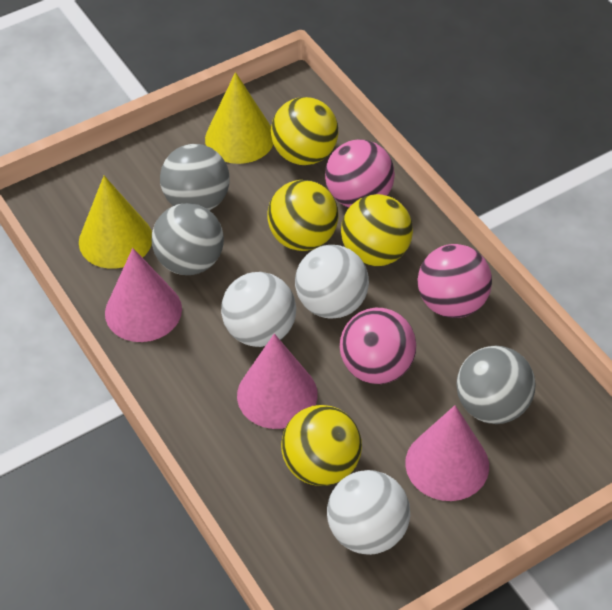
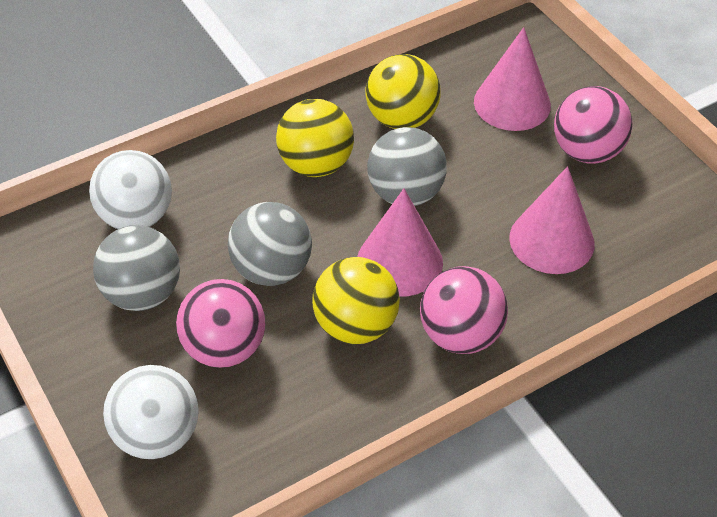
white ball: [221,272,296,347] [295,245,369,319] [327,470,410,555] = 3 -> [89,150,172,229] [103,365,199,459] = 2
yellow ball: [267,180,339,251] [271,97,339,165] [281,405,362,486] [341,194,413,266] = 4 -> [276,99,354,177] [312,257,400,344] [365,54,441,129] = 3
yellow cone: [79,176,152,269] [205,72,273,164] = 2 -> none = 0

